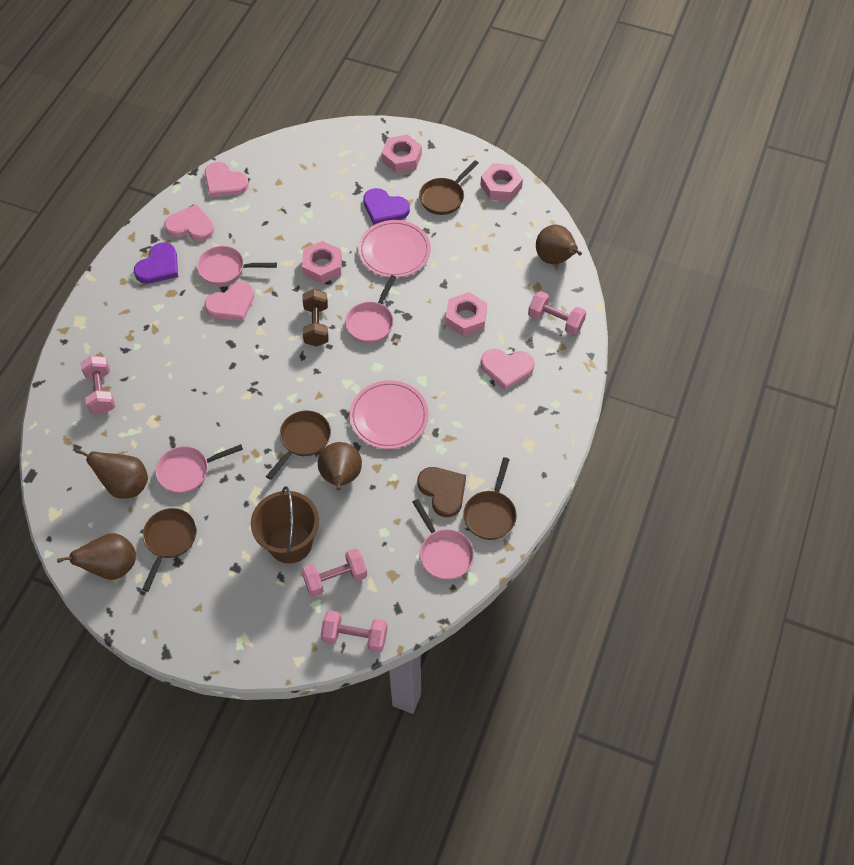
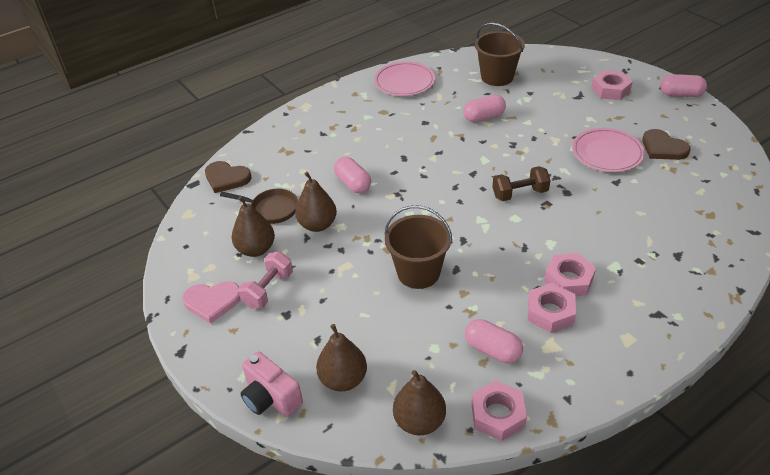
brown bucket: [251,486,319,563] = 1 -> [384,205,452,289] [475,23,525,86] = 2
brown heart: [417,467,466,517] = 1 -> [205,161,252,193] [642,129,691,160] = 2
brown pan: [142,508,197,592] [266,410,331,480] [419,160,479,215] [463,457,517,540] = 4 -> [220,189,298,224] = 1
pink camera: none = 0 -> [241,351,303,417] = 1
pink capsule: none = 0 -> [334,157,371,193] [463,95,506,122] [465,319,523,363] [660,74,707,97] = 4
pink dumbbell: [81,356,115,414] [301,548,367,597] [321,610,388,653] [528,291,586,335] = 4 -> [238,252,293,309] = 1
pink heart: [164,204,214,241] [204,282,254,321] [205,162,249,197] [481,349,535,390] = 4 -> [182,281,241,324] = 1
pink pan: [156,444,243,494] [197,246,277,285] [345,275,396,343] [413,499,474,580] = 4 -> none = 0
purple heart: [134,242,178,284] [363,188,410,225] = 2 -> none = 0

